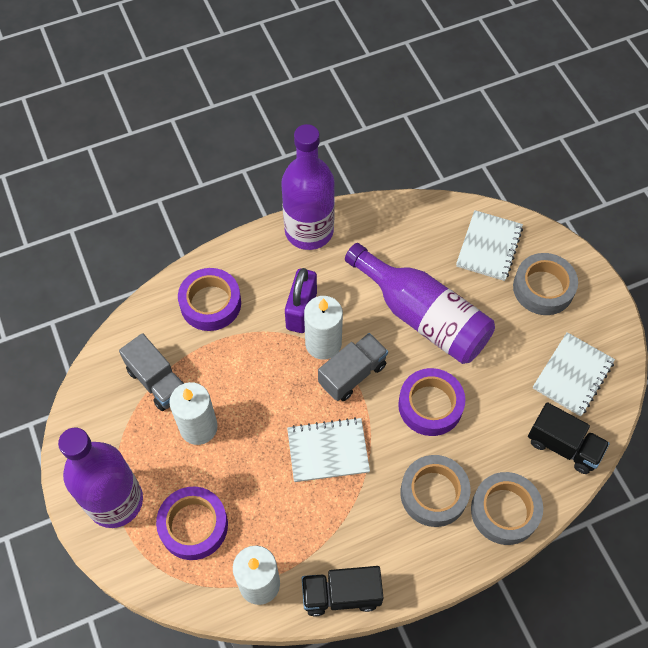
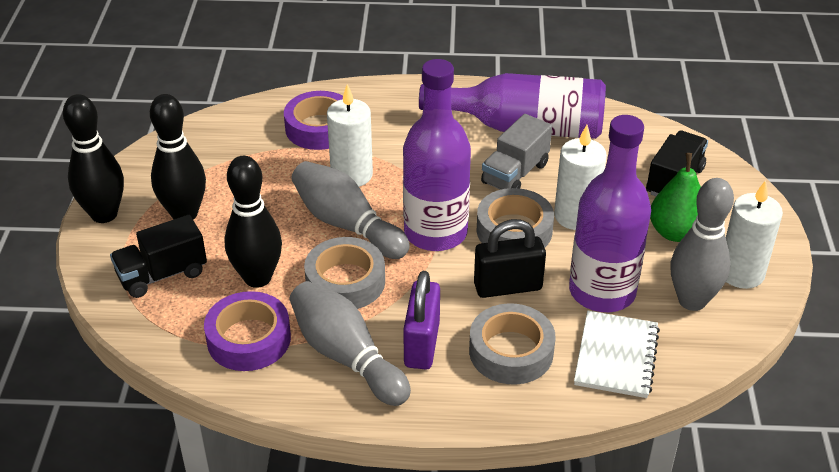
black bowling pin: none = 0 -> [63,94,124,223] [150,94,206,220] [224,156,282,288] = 3
black padlock: none = 0 -> [474,219,546,298] = 1
green pear: none = 0 -> [650,153,701,242] = 1
grey bowling pin: none = 0 -> [289,281,411,406] [291,161,410,259] [670,178,734,311] = 3
grey truck: [119,333,184,411] [318,333,388,401] = 2 -> [481,114,552,190] = 1
purple tape: [156,487,228,560] [178,268,241,331] [398,368,465,436] = 3 -> [204,291,291,371] [284,91,343,150] = 2
white notebook: [287,417,370,482] [456,210,523,281] [533,332,615,416] = 3 -> [574,311,660,398] = 1

